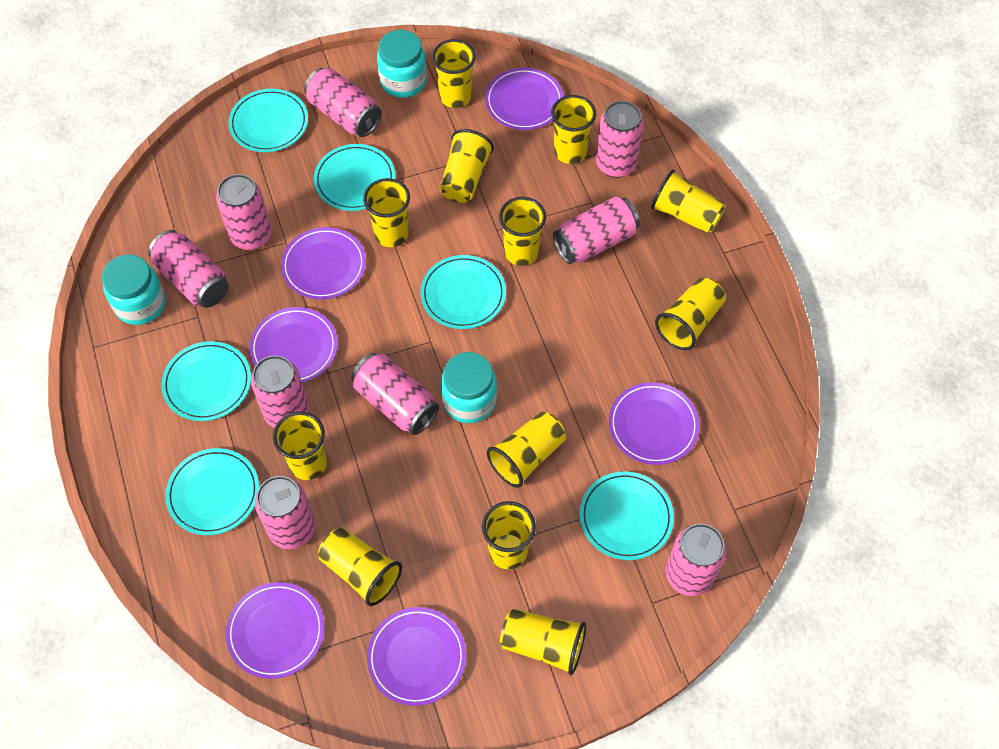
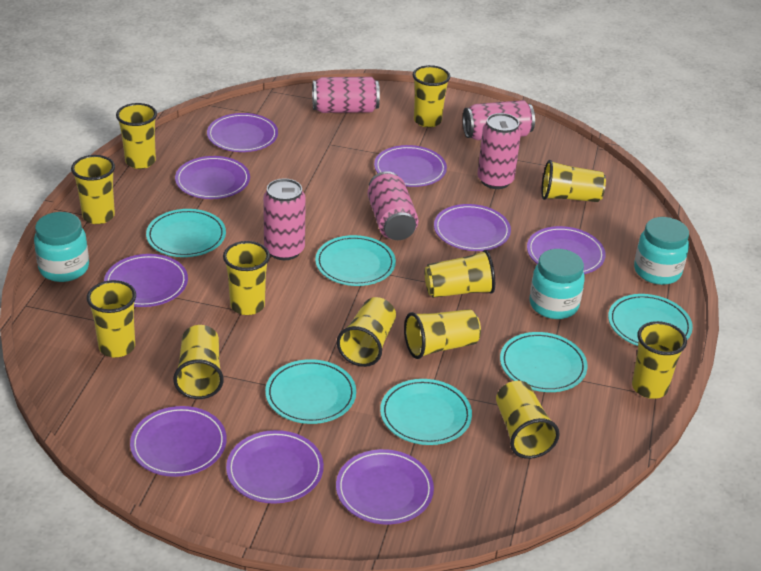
pink can: [148,230,229,308] [216,174,272,250] [251,355,309,428] [255,476,315,549] [304,68,382,137] [351,353,439,435] [553,197,640,264] [596,101,644,178] [666,523,726,596] = 9 -> [263,178,306,260] [312,77,380,113] [368,171,418,240] [463,100,535,140] [478,113,521,189] = 5
purple plate: [226,582,324,679] [250,307,338,383] [281,227,366,300] [367,607,466,706] [485,68,564,130] [609,382,700,465] = 6 -> [104,254,188,307] [130,406,227,477] [175,156,250,199] [207,113,278,152] [226,430,324,504] [336,449,434,524] [374,145,447,187] [434,204,511,251] [527,226,606,274] = 9

